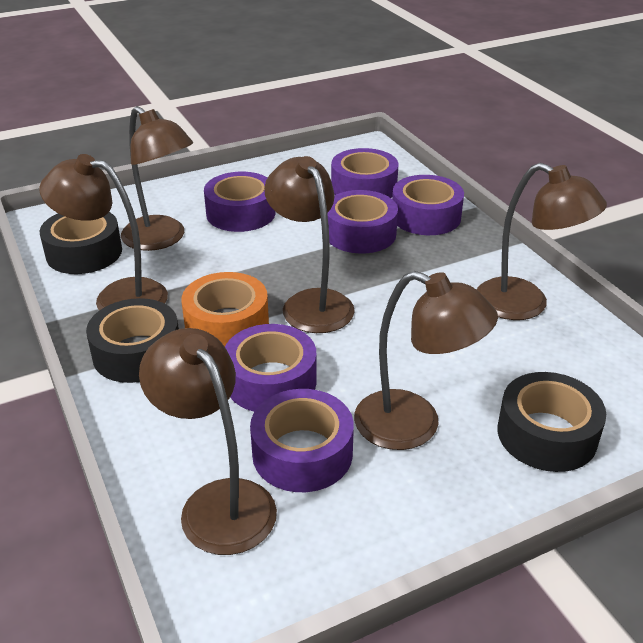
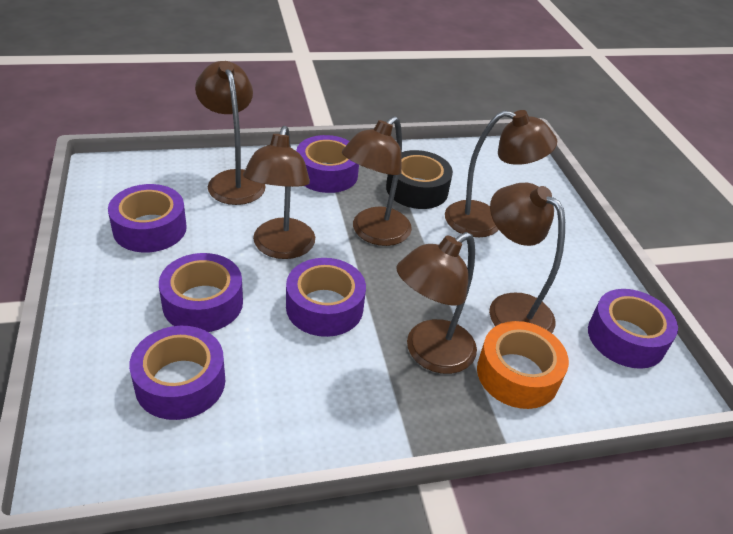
black tape: [40,212,122,274] [86,298,179,383] [497,372,606,472] = 3 -> [386,150,453,209] = 1

